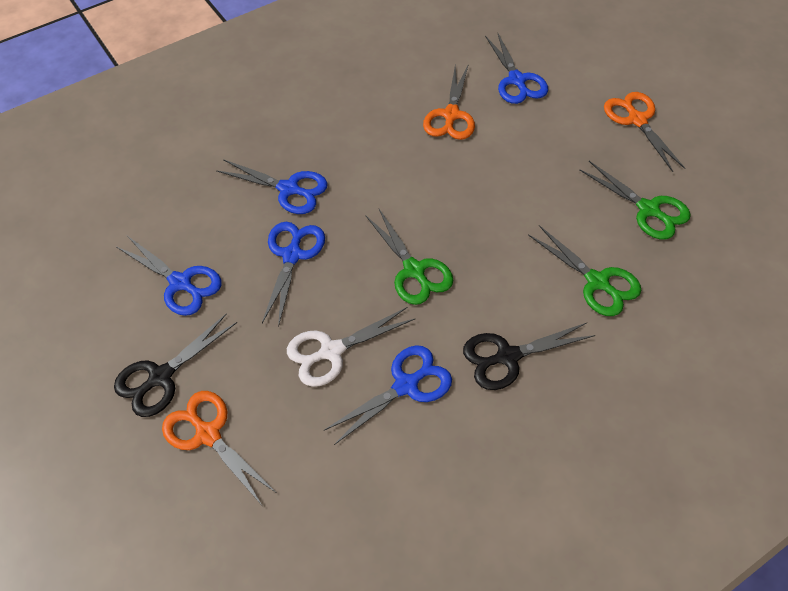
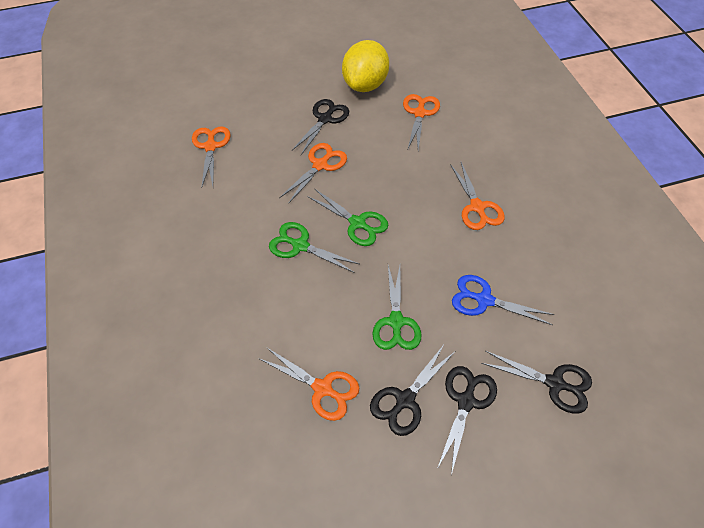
black scissors: [114,313,237,417] [463,323,595,390] = 2 -> [292,99,349,155] [370,345,455,436] [437,366,497,475] [481,351,592,414] = 4
blue scissors: [117,236,222,316] [216,159,328,214] [262,222,325,327] [323,345,452,445] [485,32,548,104] = 5 -> [452,275,555,325] = 1
orange scissors: [162,391,278,505] [423,66,475,140] [604,92,685,172] = 3 -> [192,126,231,188] [258,347,359,421] [279,143,347,204] [403,94,440,150] [450,162,505,230] = 5
white scissors: [287,307,415,387] = 1 -> none = 0
yellow lemon: none = 0 -> [342,40,389,92] = 1

